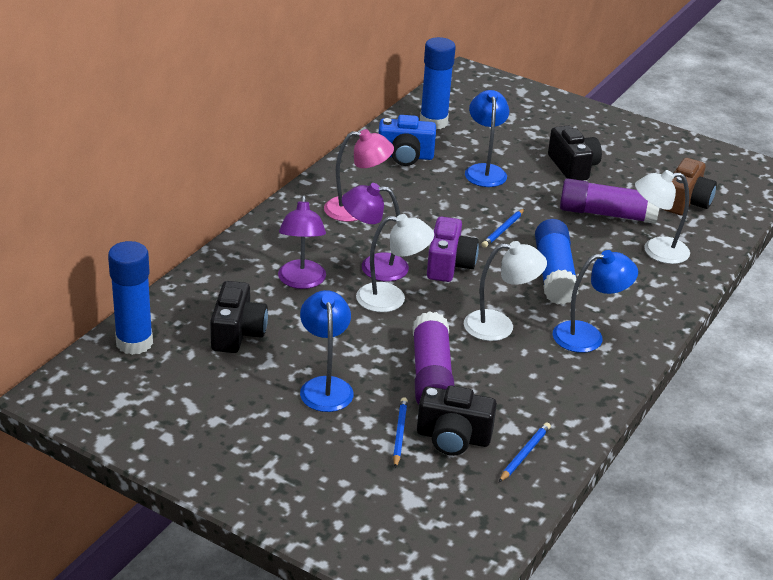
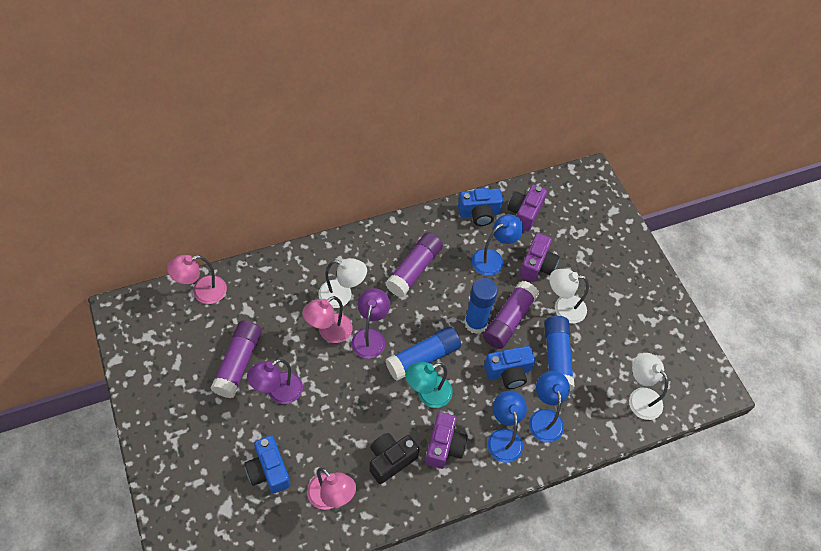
black camera: [210,281,268,353] [417,385,497,456] [548,125,602,181] = 3 -> [369,433,420,484] = 1
blue camera: [379,115,436,166] = 1 -> [244,436,291,494] [458,188,503,226] [484,346,535,389] = 3
blue pencil: [393,397,408,468] [481,209,524,248] [499,422,551,482] = 3 -> none = 0
brown camera: [663,158,717,215] = 1 -> none = 0
pink lamp: [324,129,394,222] = 1 -> [167,255,227,304] [303,296,353,343] [307,468,356,510] = 3
purple camera: [427,217,479,282] = 1 -> [425,412,468,469] [507,185,547,232] [519,233,560,282] = 3
purple glue stick: [413,311,454,405] [560,178,659,224] = 2 -> [211,320,262,398] [385,232,443,297] [483,281,539,349] = 3
turquoise lamp: none = 0 -> [405,362,453,408] = 1

